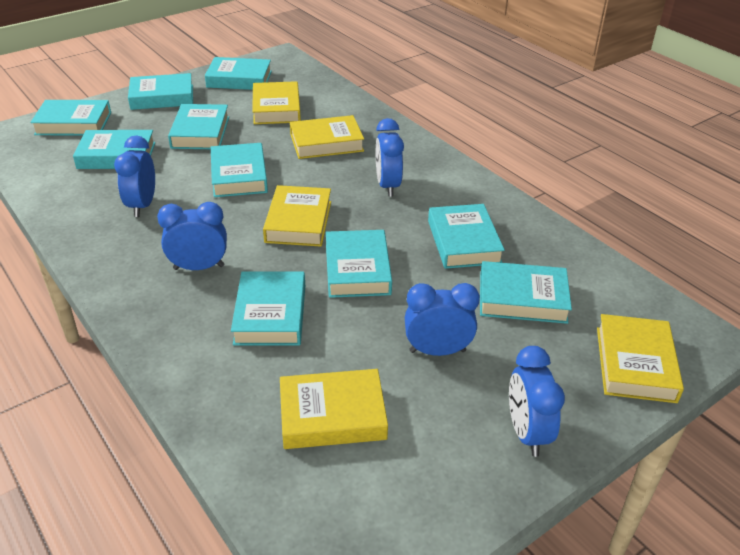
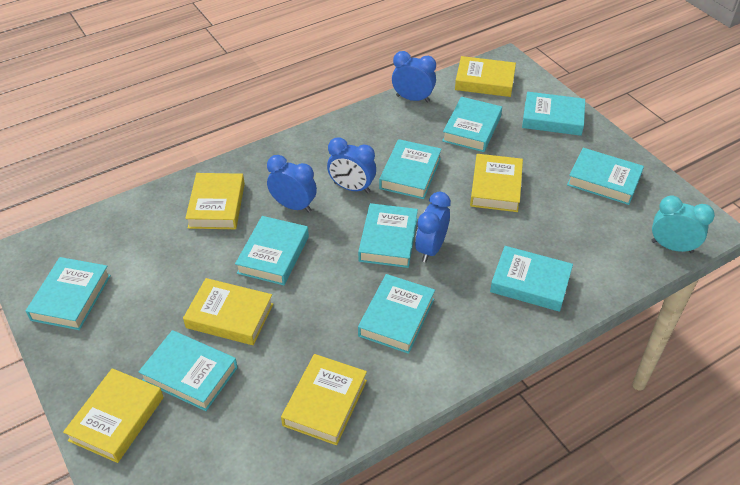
blue clock: [114,135,155,217] [157,202,227,270] [376,118,404,197] [405,283,480,356] [509,346,565,457] = 5 -> [267,155,317,213] [327,137,376,193] [392,51,436,103] [415,192,451,262] = 4
turquoise clock: none = 0 -> [651,196,715,253] = 1
yellow book: [252,81,301,124] [263,185,331,247] [280,369,388,449] [290,115,364,159] [597,314,684,403] = 5 -> [63,368,164,463] [183,278,273,345] [185,173,245,229] [281,354,367,445] [455,56,516,97] [470,154,523,212] = 6

